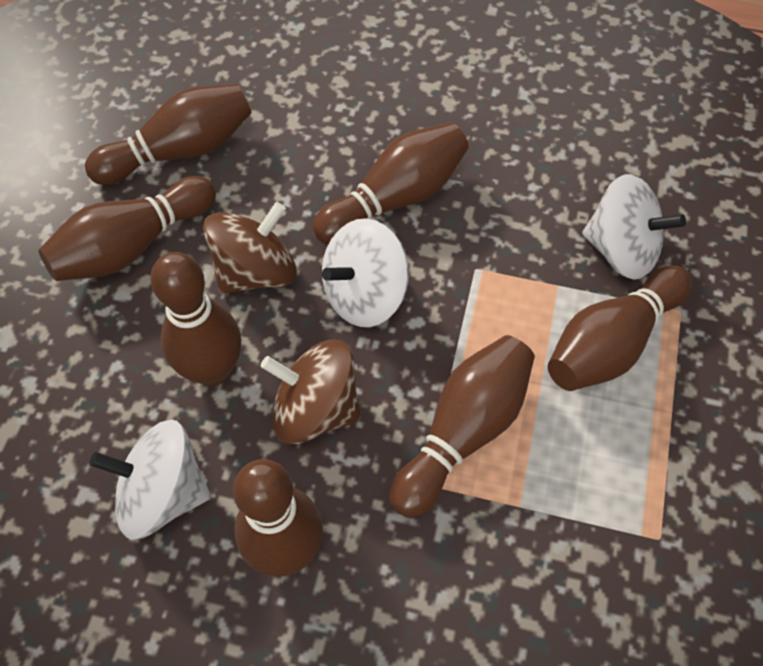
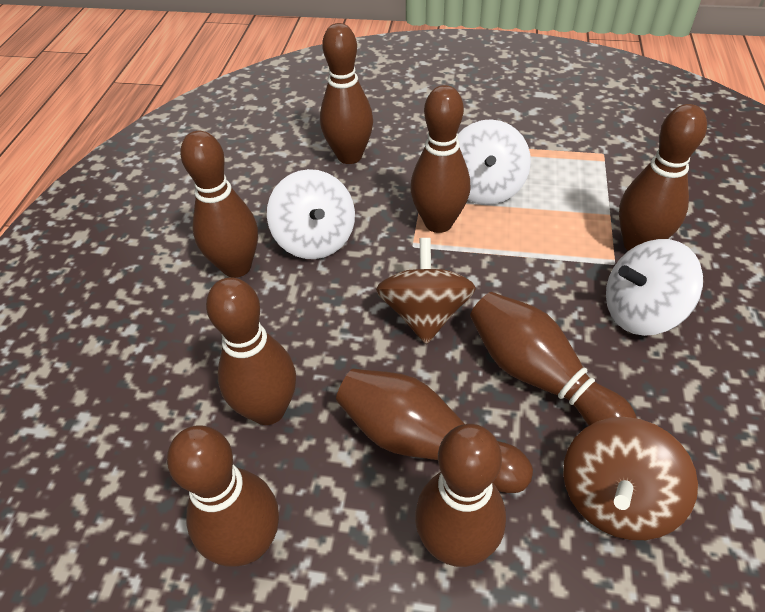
brown bowling pin: [38,176,216,281] [85,84,252,185] [150,252,241,386] [233,459,323,577] [312,122,469,245] [389,335,535,518] [548,265,692,391] = 7 -> [167,426,279,567] [180,131,258,278] [206,277,296,425] [320,23,373,164] [336,369,533,493] [410,85,470,233] [415,424,506,567] [470,292,637,426] [619,104,707,251] = 9

